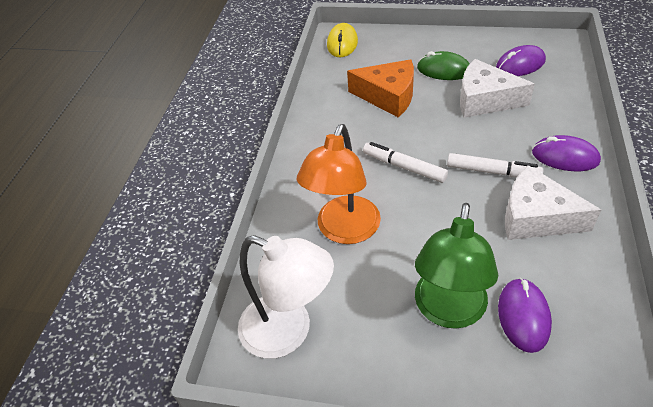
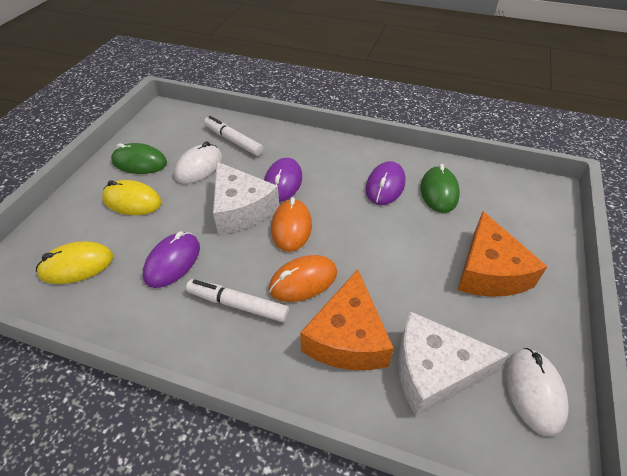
green lamp: [415,203,498,329] = 1 -> none = 0
green mouse: [417,51,469,80] = 1 -> [111,143,167,174] [421,164,460,213] = 2
orange cheese: [347,59,414,118] = 1 -> [300,269,394,370] [457,211,548,297] = 2
orange lamp: [297,124,381,244] = 1 -> none = 0
orange mouse: none = 0 -> [269,255,337,302] [271,197,312,252] = 2
white lamp: [238,235,334,358] = 1 -> none = 0
white mouse: none = 0 -> [174,142,222,184] [506,348,569,437] = 2
yellow mouse: [327,23,358,57] = 1 -> [36,241,113,284] [102,180,161,215] = 2

